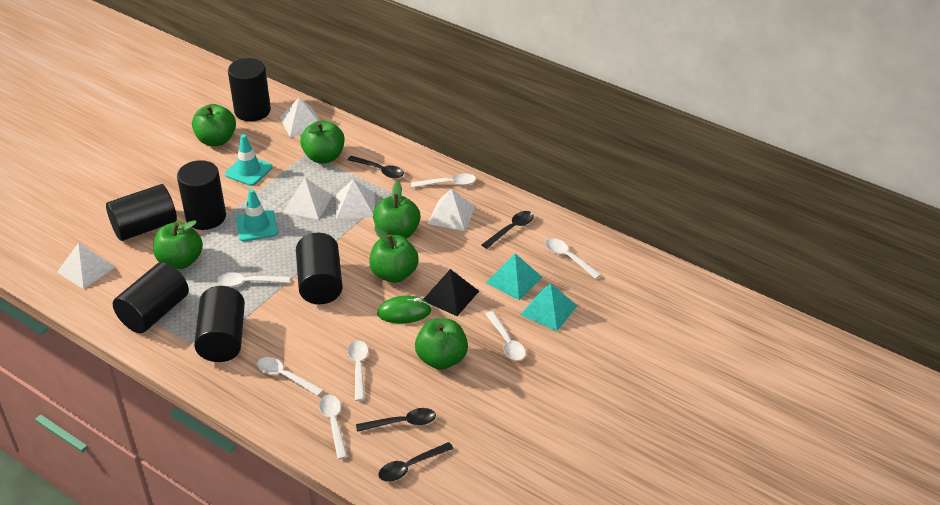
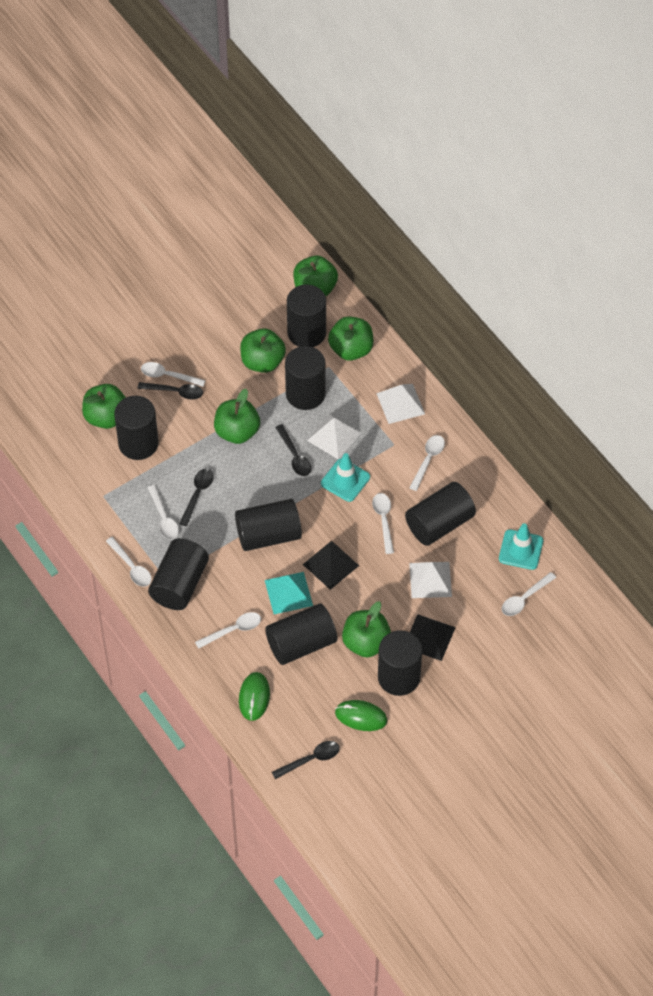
black cylinder: [106,184,177,241] [113,262,189,333] [177,160,226,230] [194,286,245,362] [228,58,271,121] [296,232,343,304] = 6 -> [114,396,159,460] [148,538,209,610] [235,499,302,551] [265,603,337,665] [285,346,325,410] [287,285,326,347] [378,630,422,696] [405,482,476,546] = 8
black pyramid: [424,269,479,316] = 1 -> [303,541,359,590] [410,614,456,661] = 2
green mouse: [377,296,432,324] = 1 -> [239,672,270,721] [335,700,387,731] = 2
turquoise pyramid: [486,253,543,300] [520,283,578,331] = 2 -> [265,572,313,614] = 1
white pyramid: [57,243,115,289] [280,98,319,137] [283,178,333,220] [336,179,375,219] [427,189,475,231] = 5 -> [307,414,361,459] [376,384,425,424] [409,562,452,598] = 3

